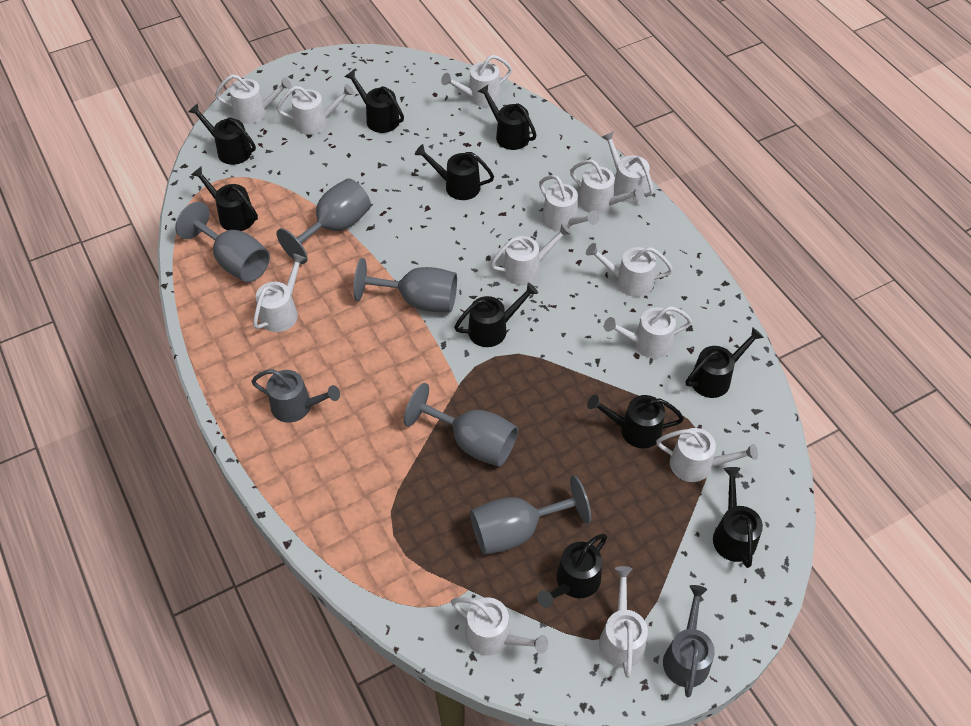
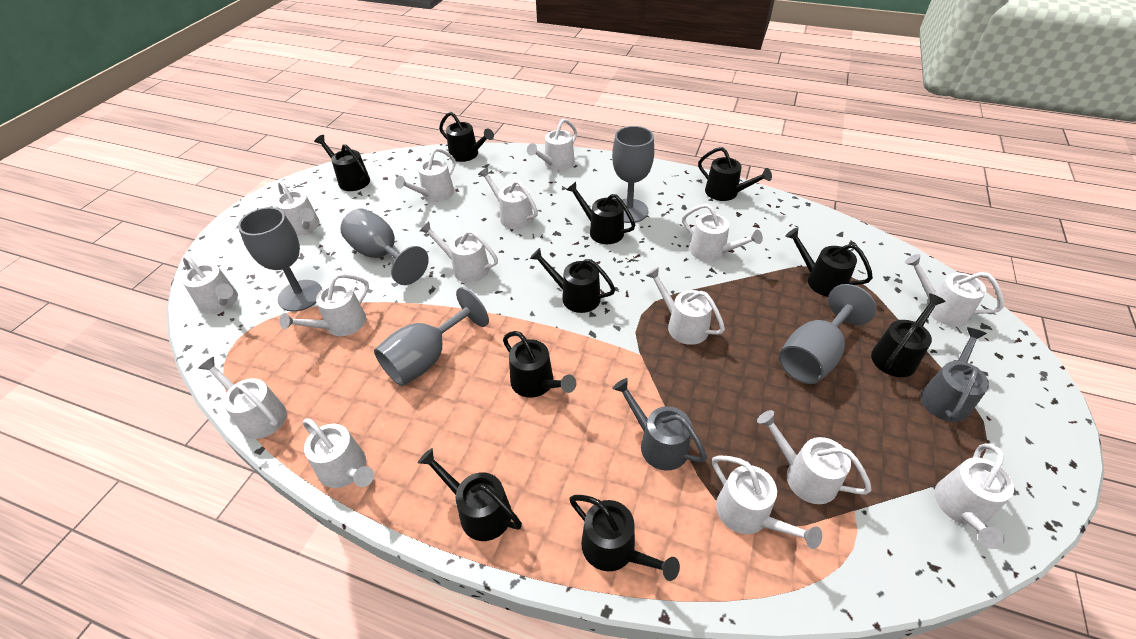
white watering can: [215,74,292,124] [253,253,306,332] [277,84,354,135] [441,55,512,107] [451,597,548,656] [490,223,571,285] [539,175,599,231] [570,160,644,214] [586,243,673,297] [599,566,648,678] [602,131,654,203] [604,306,692,359] [656,428,758,482] = 13 -> [182,255,238,314] [198,357,287,439] [275,180,319,236] [280,273,369,336] [303,418,374,488] [395,148,456,202] [420,221,498,283] [478,167,538,230] [527,119,577,171] [646,267,725,345] [682,204,763,262] [712,455,822,549] [757,410,872,504] [905,254,1004,327] [934,443,1014,549] = 15

